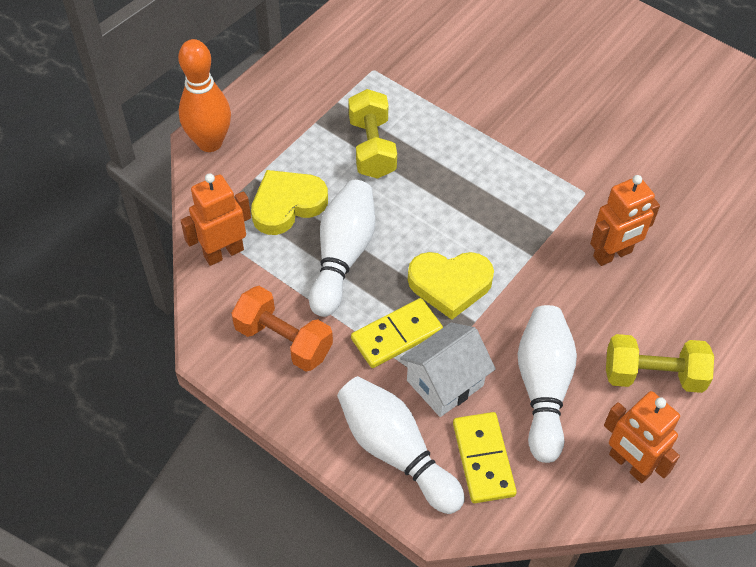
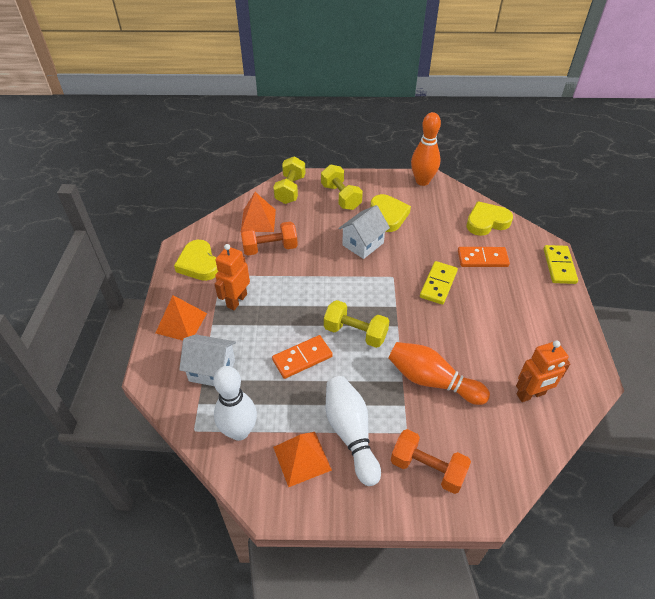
orange bowling pin: [178,39,231,152] = 1 -> [388,342,490,405] [411,112,441,186] = 2
orange domino: none = 0 -> [272,335,333,379] [458,247,510,267] = 2
orange dumbbell: [231,286,333,371] = 1 -> [241,222,298,256] [391,429,471,494] = 2
orange pyramid: none = 0 -> [156,295,207,340] [241,192,276,232] [273,432,332,487] = 3
orange robot: [180,173,251,266] [590,175,660,266] [604,391,680,483] = 3 -> [215,244,250,310] [516,340,570,402] = 2
white bowling pin: [309,180,375,317] [337,376,465,514] [518,305,577,463] = 3 -> [213,366,257,441] [326,376,381,486] = 2
white house: [400,323,496,417] = 1 -> [179,334,236,386] [338,205,390,259] = 2
yellow dumbbell: [349,89,397,179] [606,334,714,393] = 2 -> [273,156,306,204] [321,165,363,210] [324,300,389,348] = 3
yellow heart: [251,170,328,235] [408,252,494,320] = 2 -> [174,240,218,281] [370,194,411,232] [466,201,513,236] = 3

